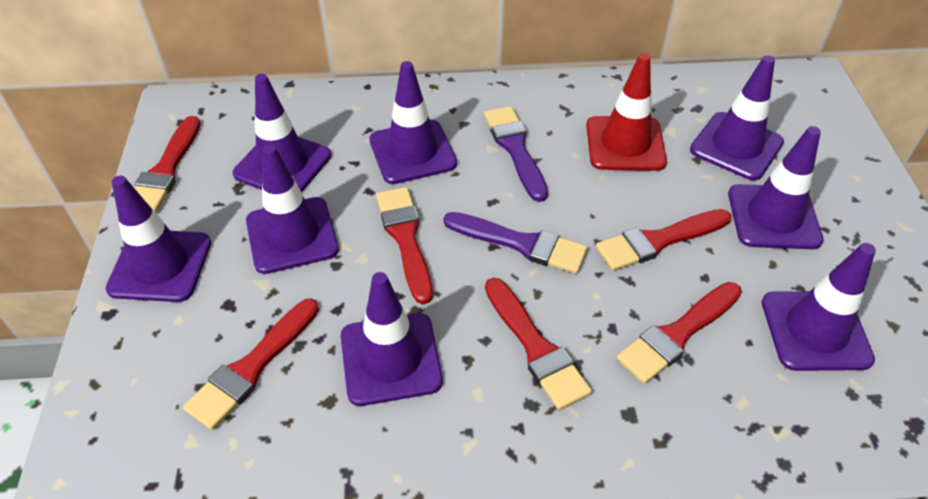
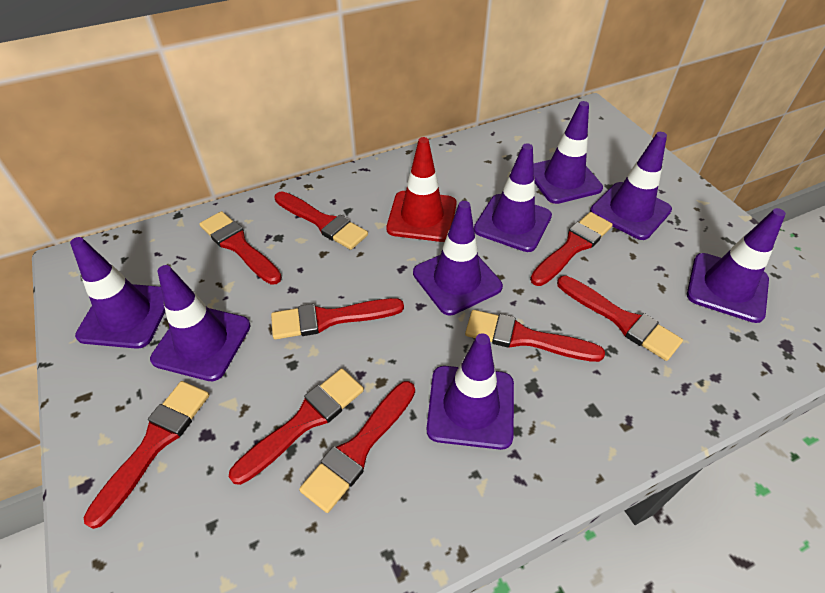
purple brush: [444,212,588,274] [484,106,548,202] = 2 -> none = 0
red brush: [135,116,201,212] [183,299,319,430] [376,187,433,304] [485,278,592,410] [596,209,731,271] [616,282,742,384] = 6 -> [84,381,209,529] [199,211,282,285] [229,368,364,485] [271,298,404,339] [274,191,368,250] [299,381,415,513] [465,310,605,362] [530,212,613,286] [557,276,683,361] = 9

